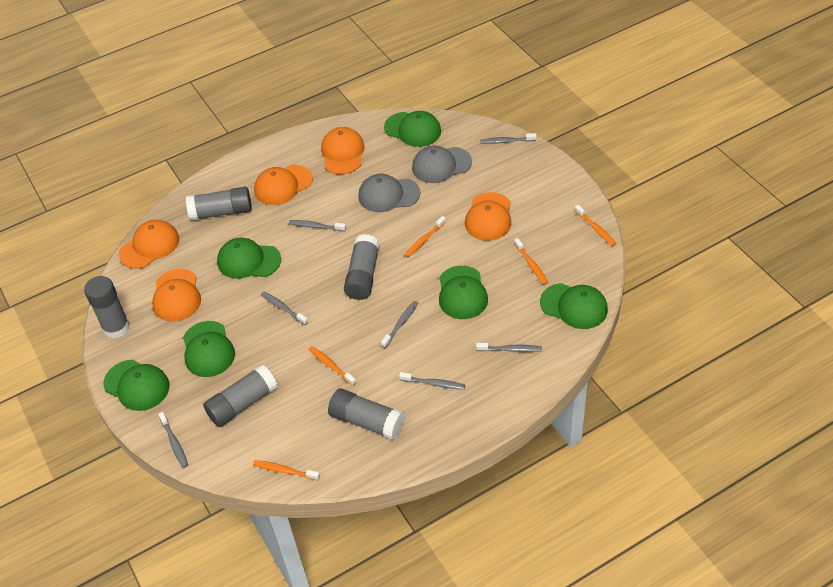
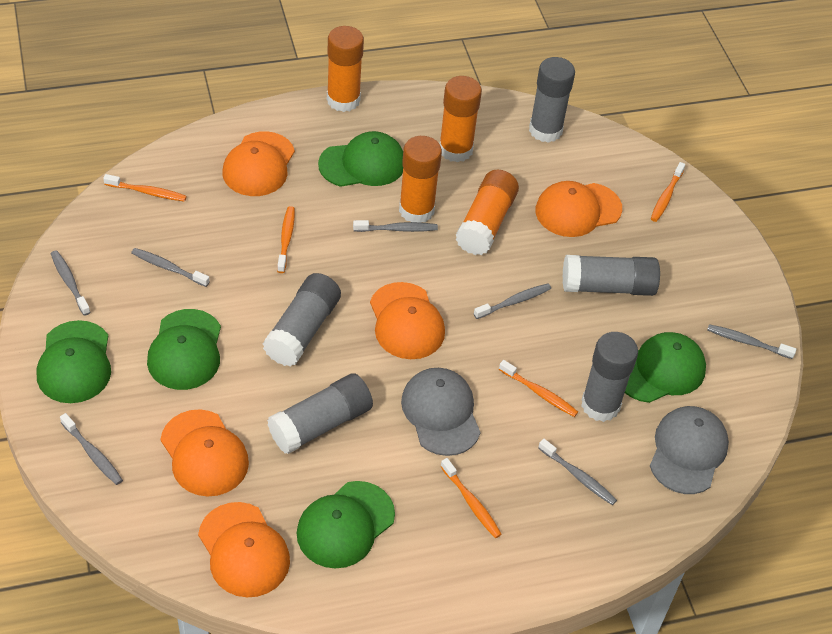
green cap: [103,360,170,411] [183,321,235,377] [217,238,281,279] [384,111,441,147] [439,266,488,319] [540,283,608,329] = 6 -> [37,320,111,403] [147,309,221,390] [297,481,395,569] [318,131,403,187] [625,332,706,403] = 5
orange glue stick: none = 0 -> [327,26,364,112] [399,136,442,223] [439,76,482,163] [455,170,519,255] = 4

